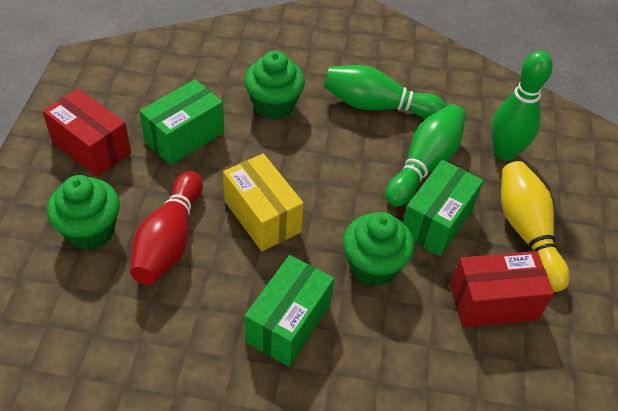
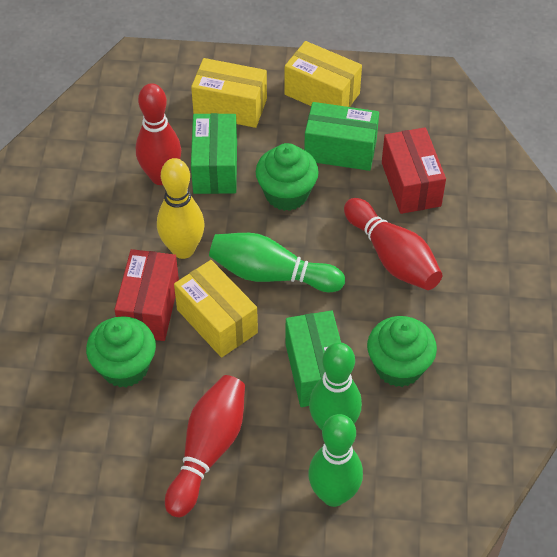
red bowling pin: [130,171,203,285] = 1 -> [136,83,181,185] [165,375,245,517] [344,198,442,290] = 3
yellow box: [223,154,304,251] = 1 -> [174,260,258,357] [191,58,267,128] [284,41,362,107] = 3

